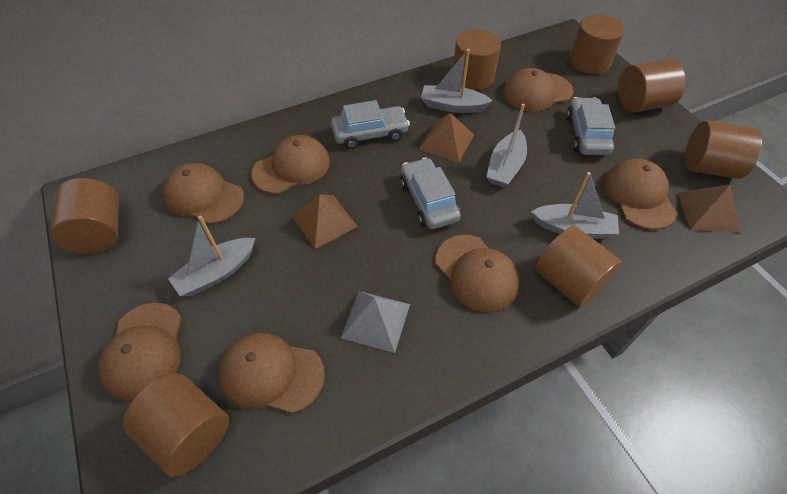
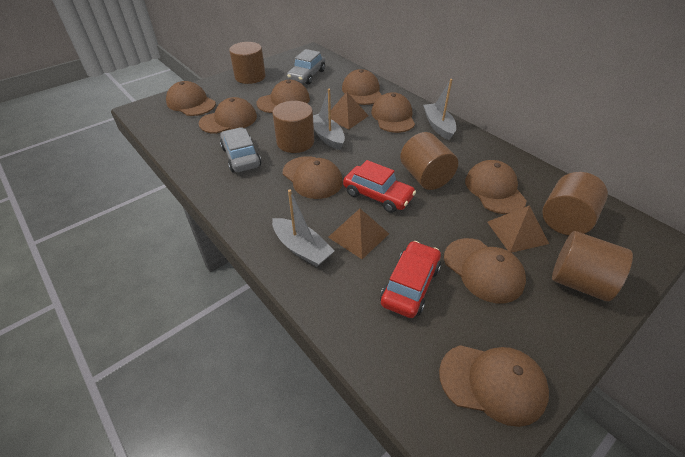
brown cap: [99,303,181,401] [163,163,244,224] [219,333,325,414] [251,135,330,194] [435,235,519,312] [503,68,574,111] [604,159,677,230] = 7 -> [166,81,216,116] [199,97,257,134] [257,80,310,113] [283,156,343,199] [342,69,382,105] [371,92,415,133] [439,345,549,427] [444,238,526,303] [465,160,527,214] = 9
brown cylinder: [50,178,119,254] [123,373,229,477] [453,29,501,90] [535,226,622,307] [569,14,625,74] [618,59,686,112] [685,120,762,179] = 7 -> [229,42,266,84] [273,101,314,153] [400,132,458,190] [542,172,608,235] [552,231,633,301] = 5
grey boat: [168,215,255,296] [421,49,493,113] [487,104,527,188] [531,172,619,239] = 4 -> [272,189,334,267] [313,89,345,150] [423,79,456,140] = 3
grey car: [331,100,410,149] [400,158,461,229] [566,97,615,155] = 3 -> [220,127,261,172] [287,49,325,85] = 2
grey pyramid: [341,291,410,353] = 1 -> none = 0
red car: none = 0 -> [343,160,416,213] [380,241,441,318] = 2

